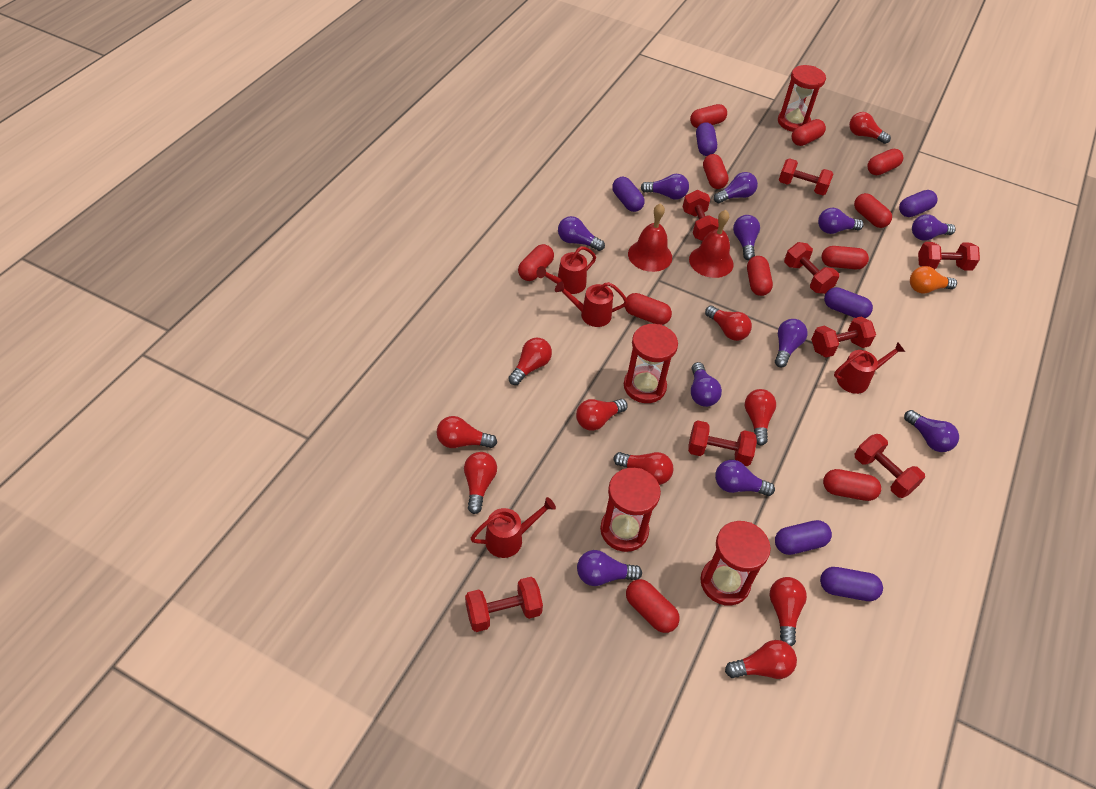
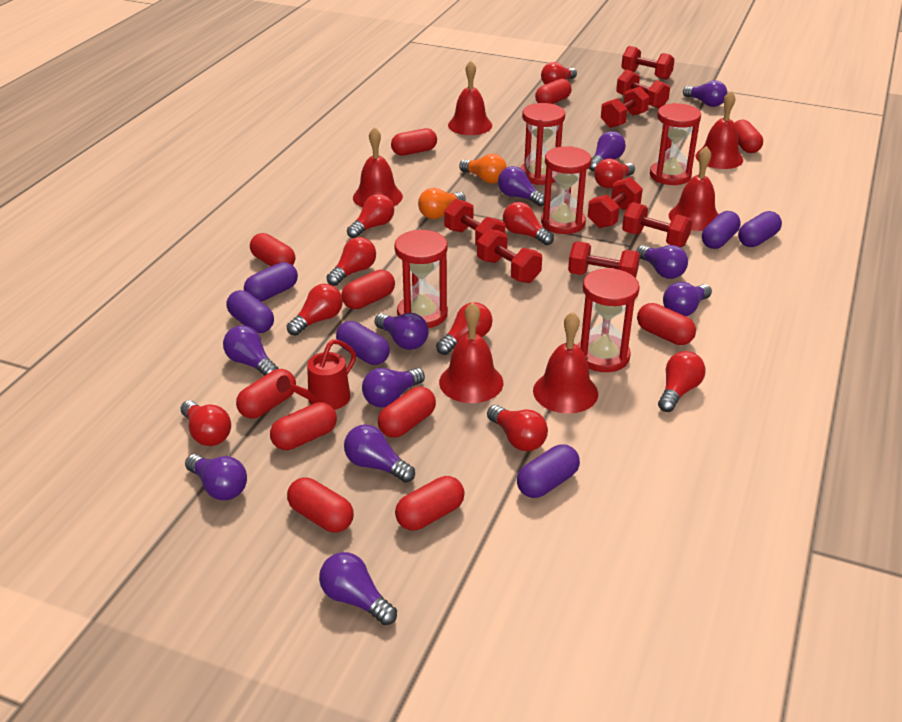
orange light bulb: [910,266,957,294] = 1 -> [418,188,466,219] [459,154,507,184] = 2
red bell: [628,203,672,272] [689,210,734,278] = 2 -> [353,127,403,207] [439,302,503,403] [448,61,492,135] [533,312,598,414] [669,146,719,231] [695,91,743,169] = 6
red hourglass: [600,468,661,552] [624,324,678,403] [700,521,771,606] [778,65,826,132] = 4 -> [394,230,448,328] [520,103,565,185] [541,146,591,234] [578,268,640,372] [650,103,701,185] = 5
red watering can: [470,497,556,558] [536,246,596,294] [555,281,628,327] [834,342,905,394] = 4 -> [276,339,356,410] = 1

